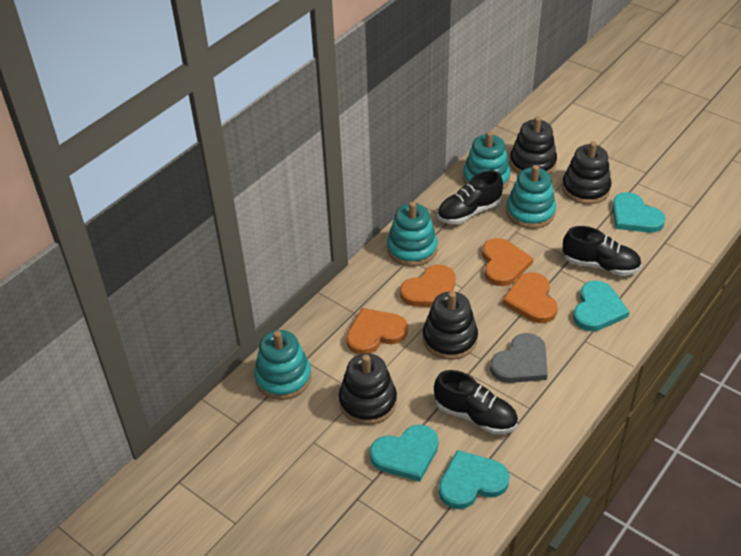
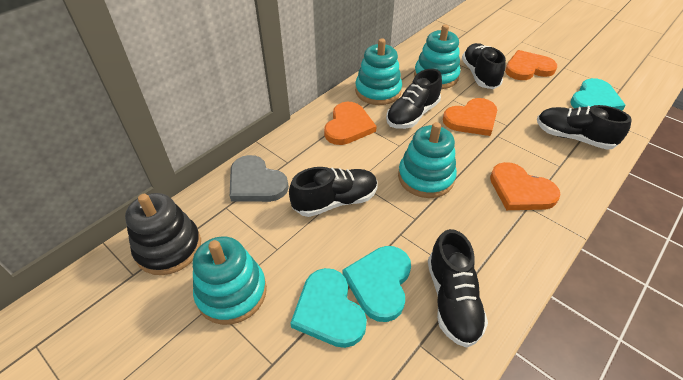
black shoe: [434,370,518,434] [437,171,503,224] [563,226,642,276] = 3 -> [289,167,378,217] [386,69,442,129] [428,229,488,348] [462,43,506,89] [537,105,632,150] = 5
black stacking toy: [339,353,397,425] [423,291,478,360] [510,116,557,174] [562,141,611,204] = 4 -> [125,193,201,275] = 1
turquoise heart: [370,425,439,482] [439,450,510,509] [573,281,629,331] [612,192,665,233] = 4 -> [290,268,367,348] [343,246,411,322] [570,78,626,111] = 3

